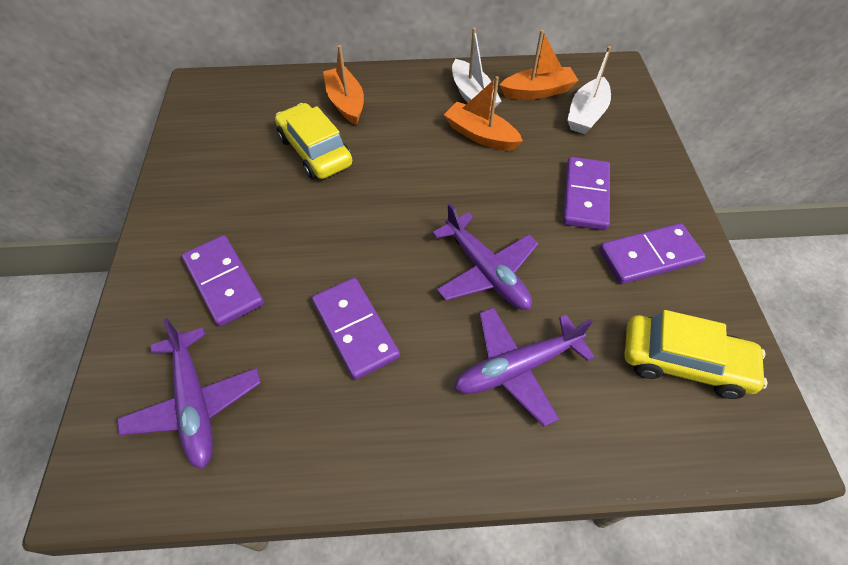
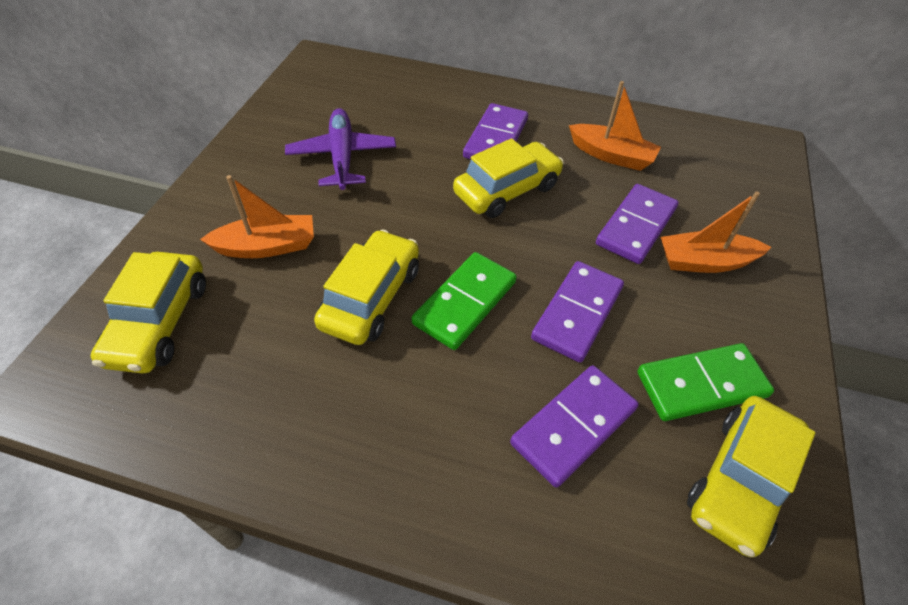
green domino: none = 0 -> [411,252,517,350] [638,343,774,421] = 2
purple plane: [117,318,261,469] [432,203,538,310] [454,307,595,426] = 3 -> [285,108,396,190] = 1
white boat: [452,27,501,111] [567,46,611,134] = 2 -> none = 0
yellow car: [275,103,352,179] [624,310,768,399] = 2 -> [91,252,206,374] [314,229,419,345] [453,138,564,218] [687,396,815,557] = 4

